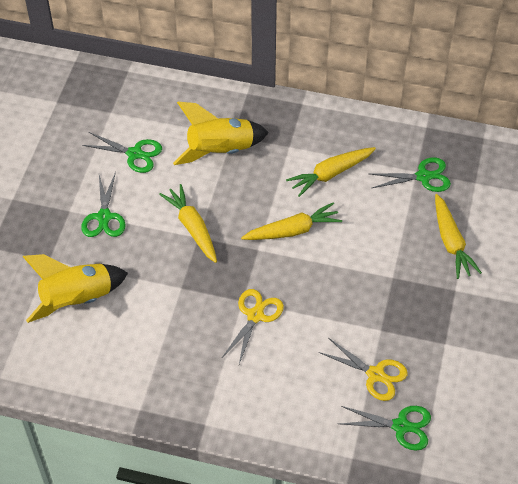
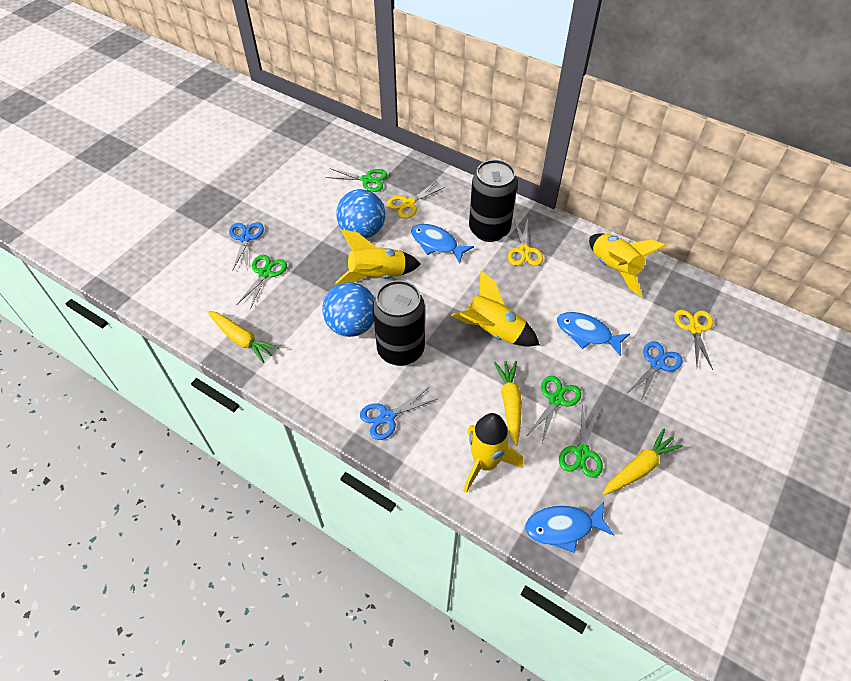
black can: none = 0 -> [372,280,425,366] [469,160,518,242] = 2
blue ball: none = 0 -> [322,282,375,337] [336,189,385,238] = 2
blue fish: none = 0 -> [411,224,474,263] [525,502,614,553] [557,312,630,356] = 3
blue scissors: none = 0 -> [229,222,264,271] [360,388,437,440] [626,341,683,402] = 3
yellow carrot: [159,184,217,263] [241,202,342,240] [286,147,376,197] [435,194,482,279] = 4 -> [208,311,279,363] [494,361,522,446] [602,429,683,495] = 3
yellow rocket: [23,254,128,323] [173,102,269,165] = 2 -> [335,229,420,284] [451,270,540,347] [464,413,523,493] [589,234,666,297] = 4
yellow scissors: [221,289,284,364] [318,338,408,401] = 2 -> [387,181,445,219] [508,218,543,266] [674,310,713,370] = 3

